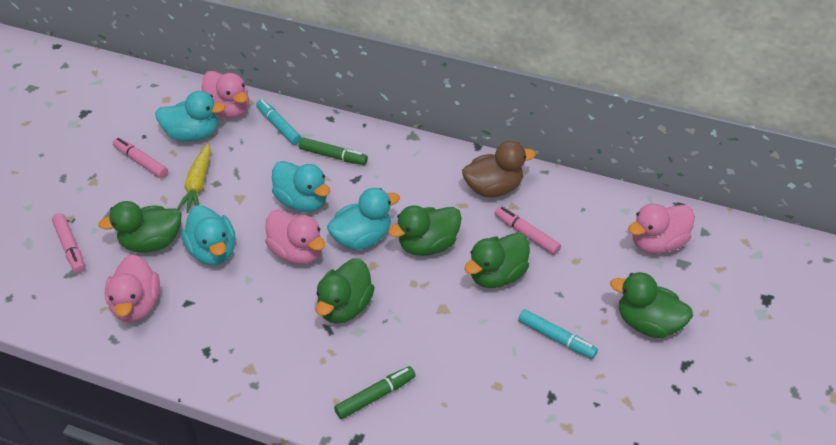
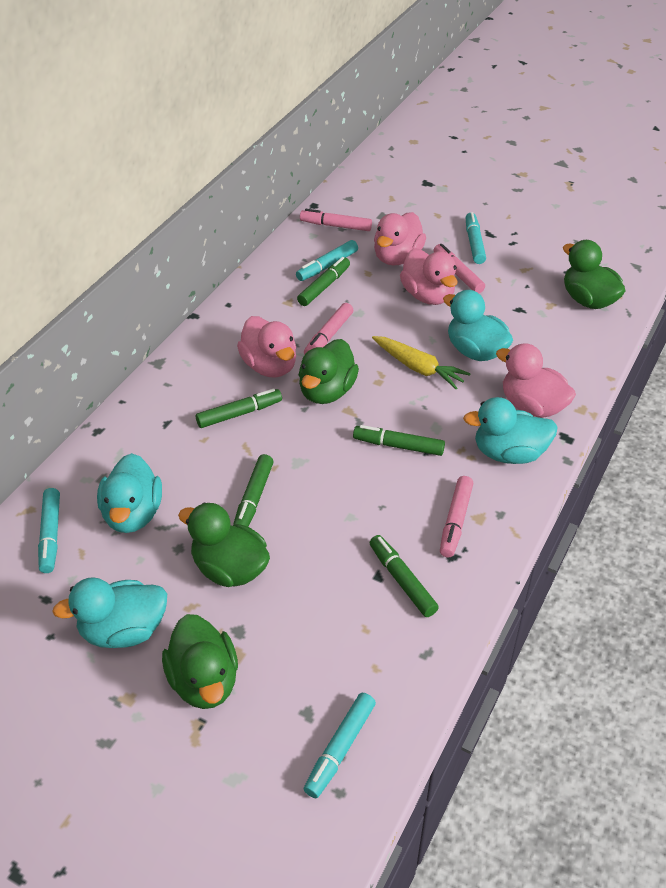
brown duck: [462,141,536,197] = 1 -> none = 0
green duck: [98,201,182,253] [316,258,375,324] [388,206,462,256] [465,233,530,288] [610,272,693,338] = 5 -> [162,614,238,709] [178,503,270,587] [299,339,359,404] [563,240,626,309] = 4
green marker: [299,138,368,165] [334,366,416,419] = 2 -> [196,389,282,428] [233,454,274,527] [297,257,350,306] [353,425,445,456] [370,535,439,617] = 5
pink marker: [52,213,85,273] [113,138,168,178] [494,206,561,255] = 3 -> [300,209,372,231] [304,303,353,355] [434,244,485,293] [440,476,473,558] = 4
turquoise marker: [256,99,302,145] [518,309,598,359] = 2 -> [38,488,60,573] [296,240,358,281] [304,693,376,798] [465,212,486,264] = 4

